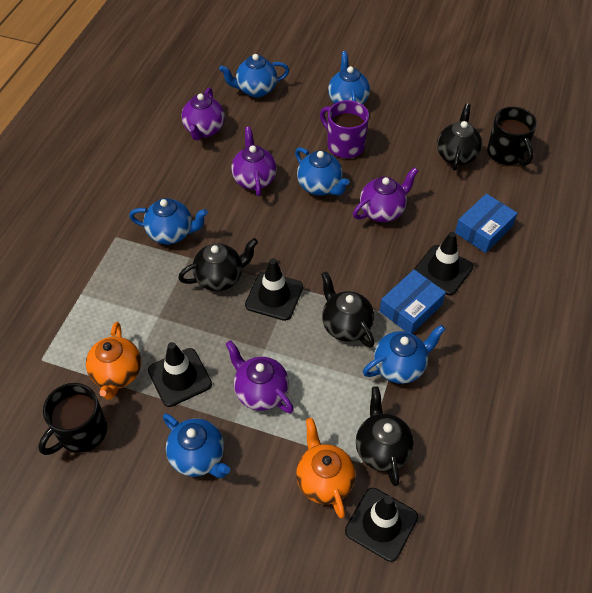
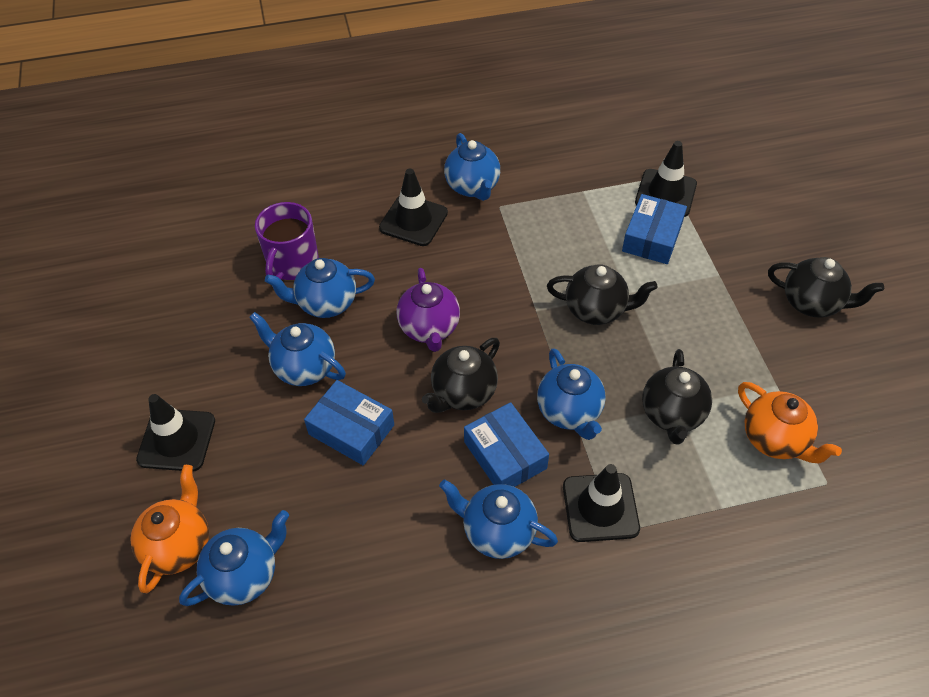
black mug: [38,383,107,455] [487,107,537,166] = 2 -> none = 0
blue box: [380,269,446,334] [455,193,517,253] = 2 -> [304,380,394,466] [464,402,549,487] [622,194,687,264] = 3
purple teapot: [181,88,225,140] [226,340,294,413] [231,126,277,196] [353,167,418,222] = 4 -> [397,268,460,352] = 1

